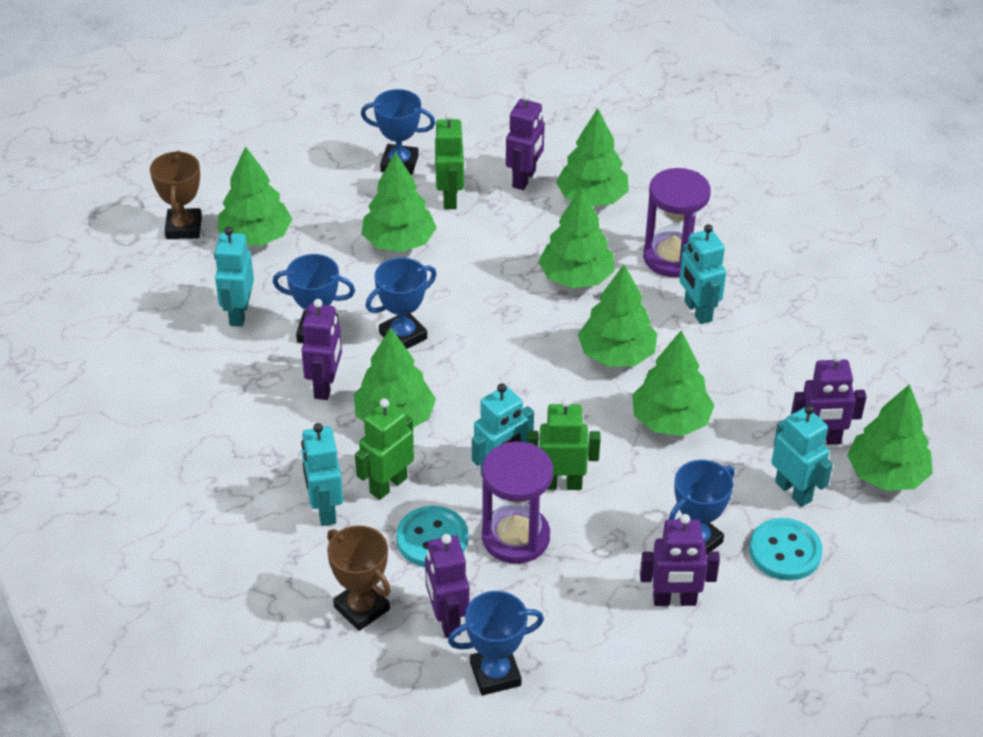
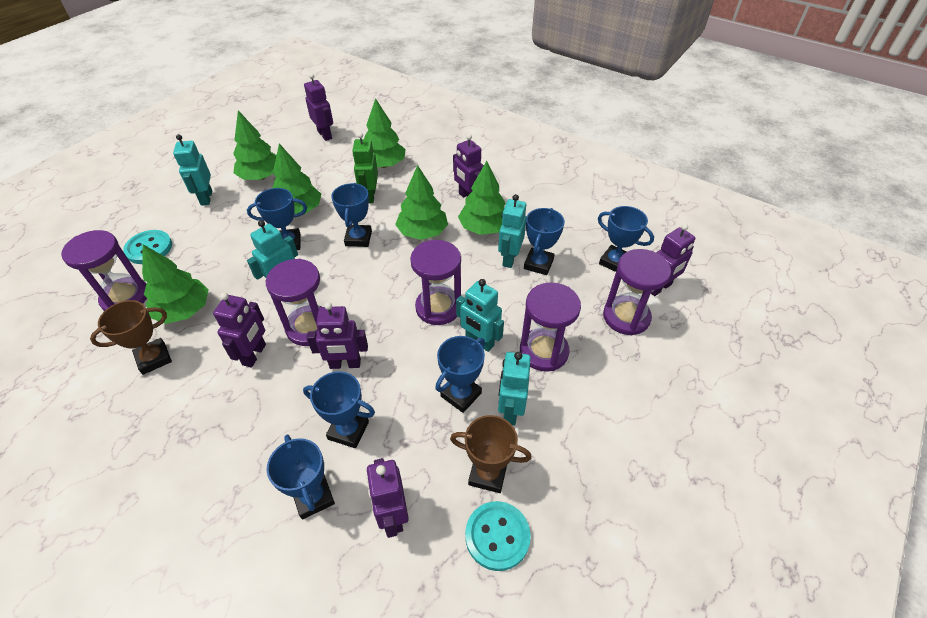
blue trophy: [273,254,355,343] [361,89,435,176] [366,258,437,349] [448,591,544,695] [669,460,735,555] = 5 -> [247,188,307,250] [266,435,335,519] [303,372,375,448] [331,183,372,247] [435,336,485,413] [524,208,565,275] [598,206,654,272] = 7
green robot: [355,398,414,500] [435,112,465,209] [527,398,601,490] = 3 -> [352,132,378,203] = 1
green tree: [218,146,292,246] [354,327,436,428] [361,152,437,252] [538,187,615,288] [556,108,629,206] [578,264,657,367] [632,331,715,436] [847,384,933,491] = 8 -> [142,244,209,324] [233,110,276,180] [272,144,321,214] [364,98,405,168] [395,165,448,240] [458,161,505,235] = 6
purple hourglass: [482,441,553,564] [643,168,711,277] = 2 -> [61,230,147,311] [266,259,321,346] [410,240,461,325] [520,282,581,372] [603,249,671,335] = 5
purple robot: [301,299,342,400] [425,534,469,638] [506,93,545,190] [640,514,720,606] [791,353,867,445] = 5 -> [213,293,266,367] [304,73,333,141] [307,302,368,369] [366,458,409,538] [453,134,484,198] [651,224,695,296] = 6

